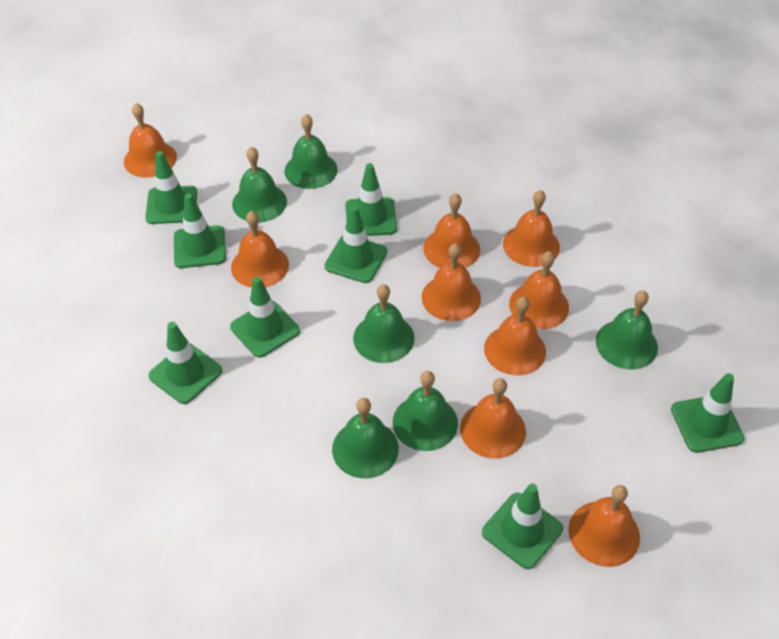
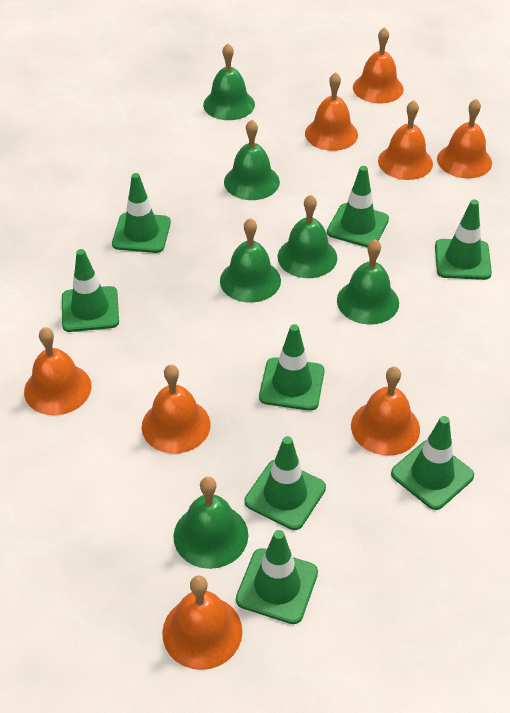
orange bell: [124,103,177,178] [231,211,289,288] [422,243,481,321] [423,193,480,268] [460,378,526,459] [484,297,546,375] [503,190,560,267] [509,251,569,329] [568,485,640,567] = 9 -> [24,327,92,415] [142,365,211,453] [162,575,242,670] [305,72,358,151] [351,367,420,456] [353,27,404,103] [378,100,433,180] [437,99,492,179] = 8

